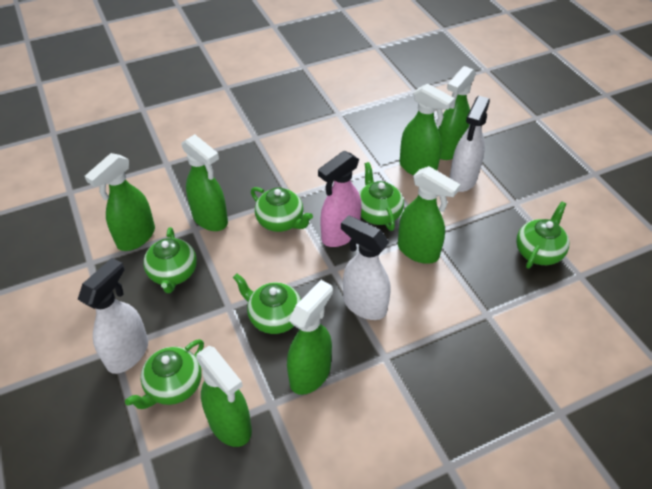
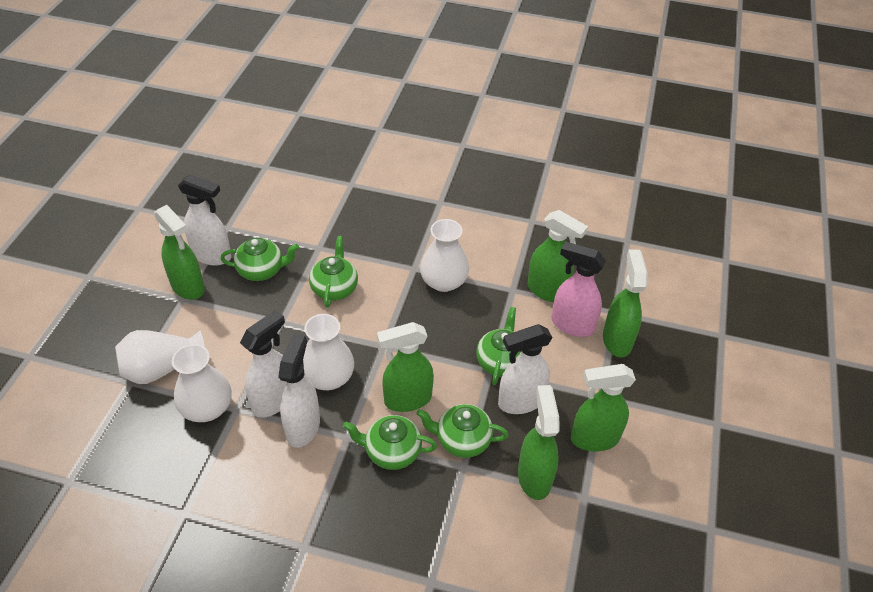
green spray bottle: [85,153,155,251] [181,134,228,231] [196,346,252,447] [287,280,333,395] [398,166,461,264] [399,84,455,176] [438,66,476,160] = 7 -> [154,205,205,300] [377,322,434,412] [518,385,560,500] [528,210,588,302] [571,364,636,452] [603,249,648,358] = 6
green teapot: [125,339,204,409] [143,227,197,293] [233,274,301,334] [251,187,313,232] [359,162,404,231] [516,201,569,269] = 6 -> [220,238,299,281] [309,236,358,308] [343,415,437,470] [416,404,508,458] [476,307,521,385] = 5
white spray bottle: [78,258,148,374] [341,215,391,320] [449,96,490,192] = 3 -> [178,174,231,265] [240,310,287,418] [278,334,320,448] [498,324,553,414] = 4
white vase: none = 0 -> [115,330,205,384] [172,344,232,422] [303,314,354,390] [420,219,469,292] = 4

